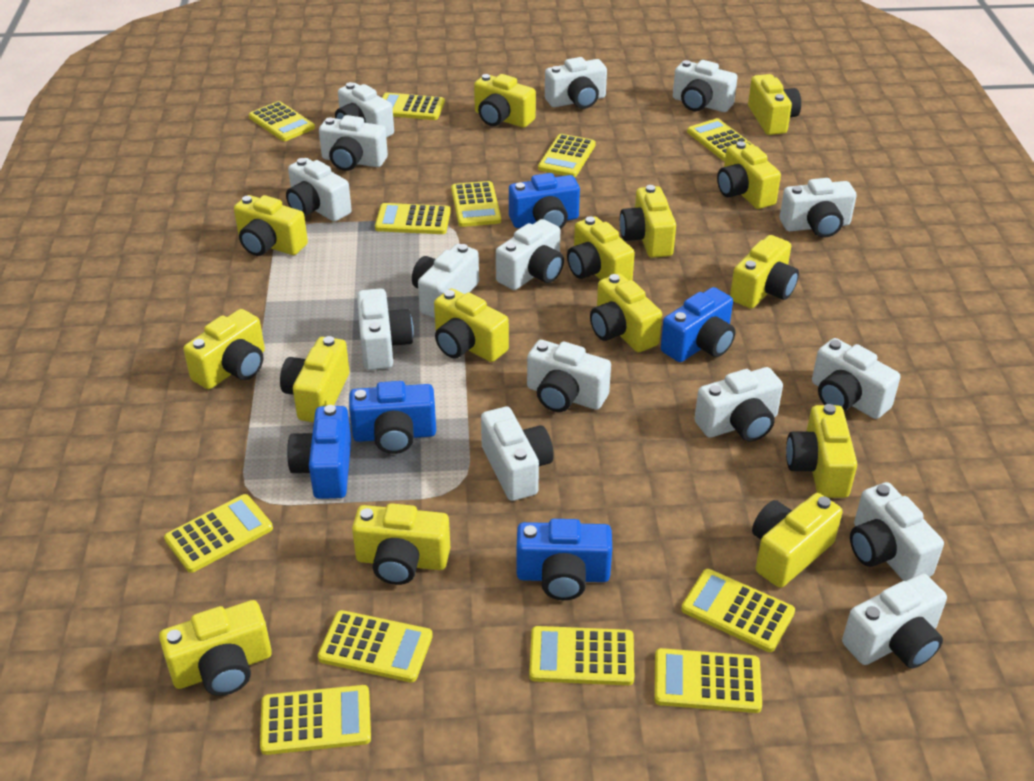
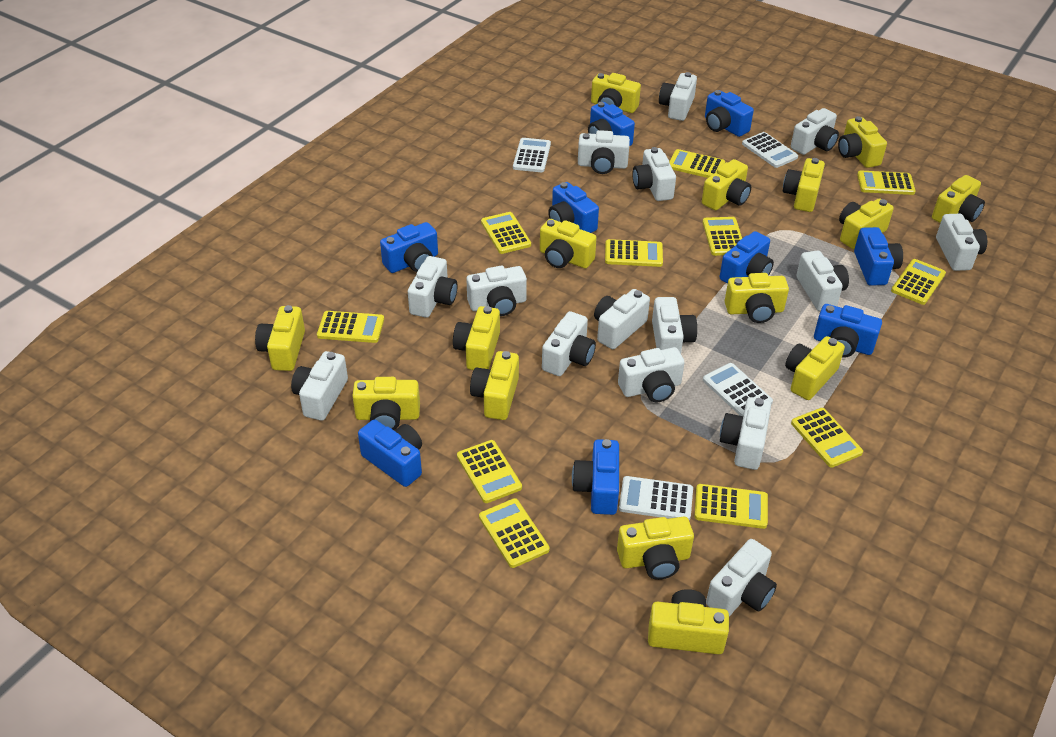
blue camera: [287,405,351,499] [349,381,436,454] [509,173,580,229] [517,519,612,600] [661,287,735,362] = 5 -> [358,420,422,487] [380,222,438,273] [548,182,599,233] [572,439,619,515] [588,102,635,146] [705,90,754,137] [720,231,774,284] [814,304,882,358] [854,227,903,286] = 9
white calculator: none = 0 -> [513,138,551,172] [619,476,693,520] [703,363,773,416] [742,132,798,168] = 4
yellow calculator: [164,494,273,573] [249,101,315,141] [260,685,371,755] [318,610,433,682] [375,203,451,234] [382,93,445,120] [451,181,501,227] [529,626,634,685] [538,134,596,177] [654,648,762,713] [681,569,795,652] [687,118,754,161] = 12 -> [317,311,384,343] [457,440,522,503] [479,498,550,568] [481,212,531,254] [605,239,663,267] [669,149,725,178] [694,484,768,529] [702,217,742,256] [791,408,863,467] [857,171,916,195] [891,259,946,305] = 11

